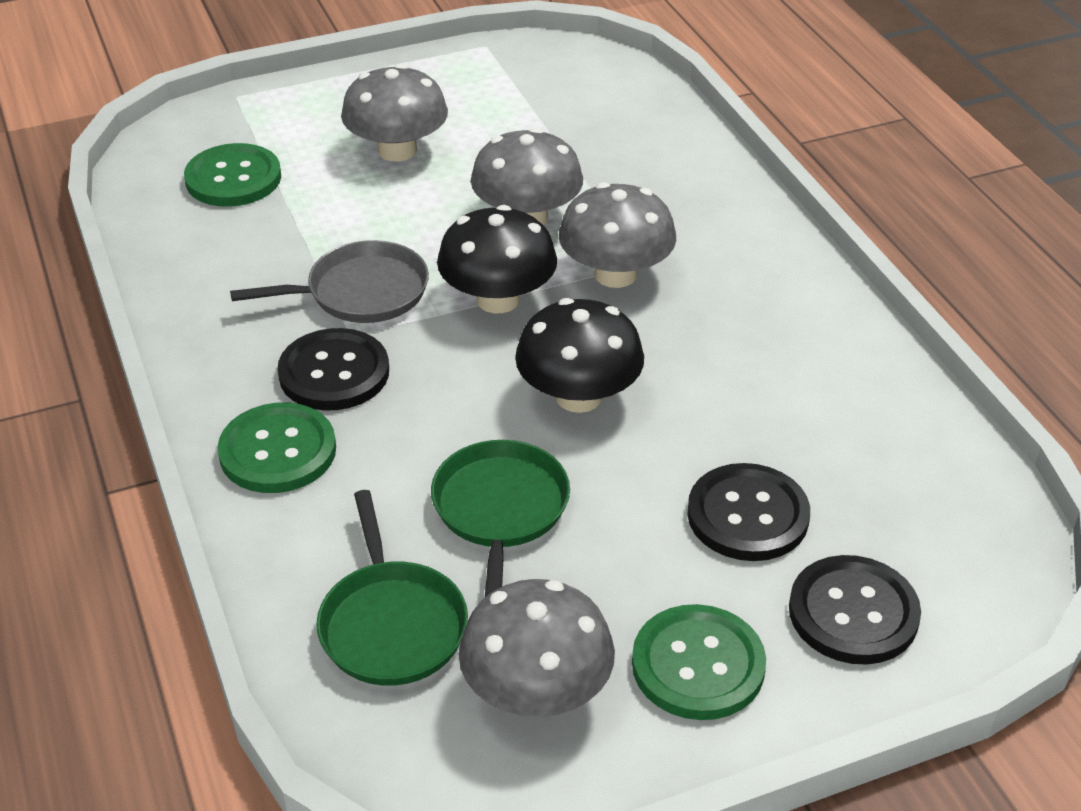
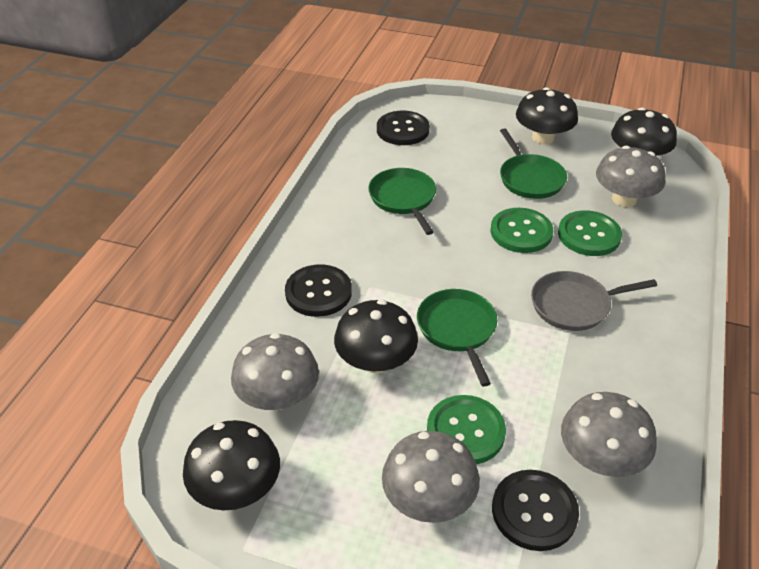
black mushroom: [437,205,557,313] [515,298,644,413] = 2 -> [183,420,280,510] [334,300,418,374] [516,87,578,144] [611,107,677,156] = 4
green pan: [316,490,468,686] [431,440,570,597] = 2 -> [368,168,436,235] [417,289,497,387] [500,128,567,199] = 3

